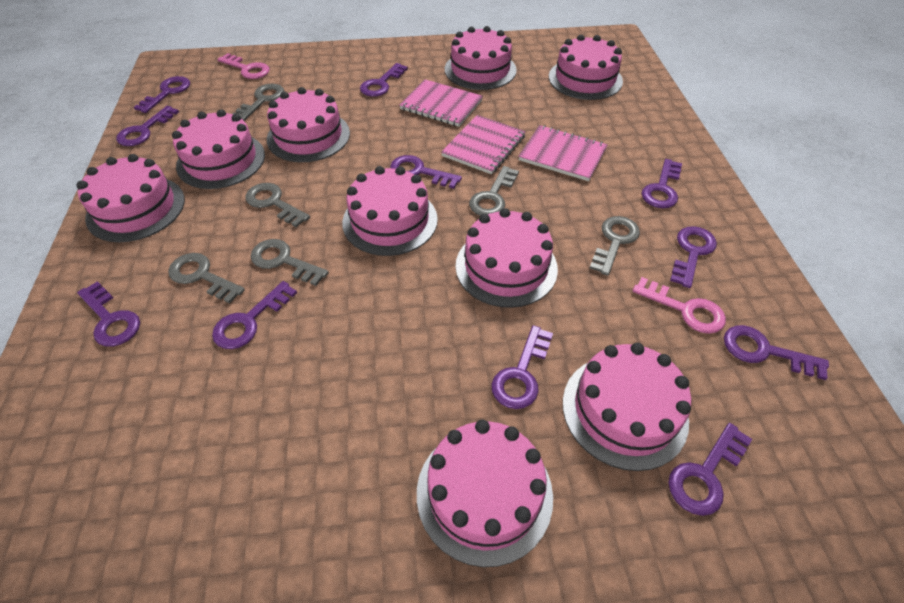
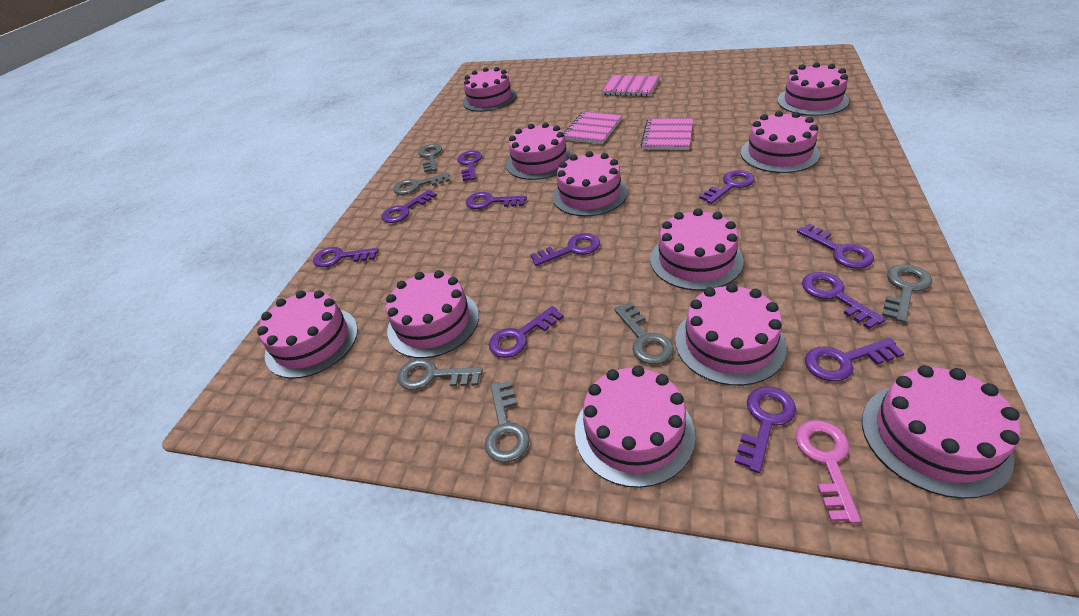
pink cake: [77,154,185,242] [172,109,265,189] [267,87,350,162] [342,166,438,256] [417,420,553,567] [445,26,517,90] [456,208,558,308] [549,35,623,100] [563,343,691,471] = 9 -> [257,290,358,379] [386,270,479,358] [463,67,517,112] [506,122,573,180] [552,151,628,216] [575,365,695,488] [650,208,744,291] [675,283,787,386] [741,111,820,173] [777,62,849,116] [862,365,1021,499] = 11
pink key: [217,53,270,79] [632,277,726,334] = 2 -> [795,420,861,524] = 1

